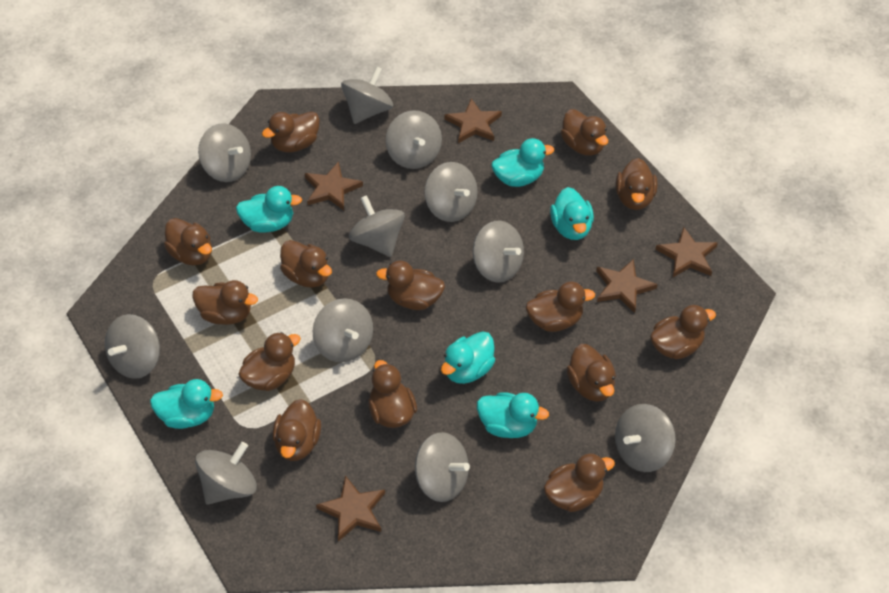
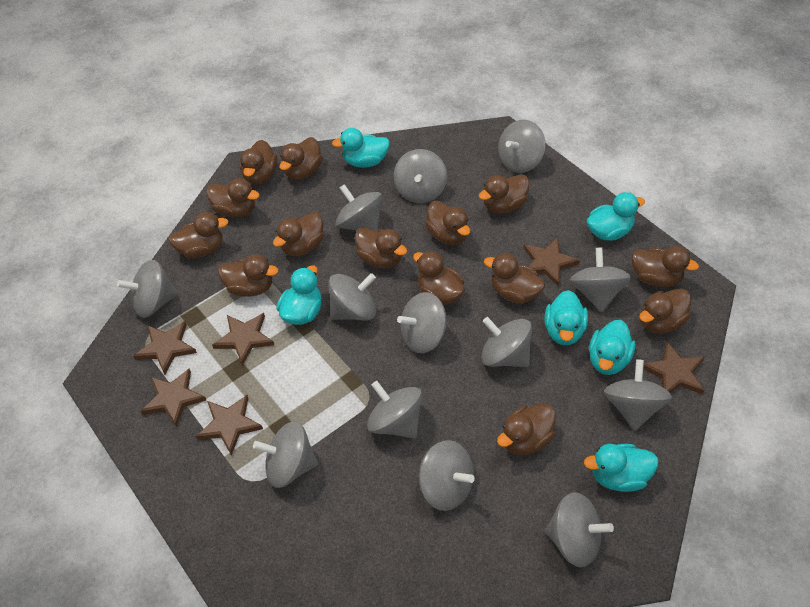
brown star: [305,162,363,210] [316,476,385,542] [444,99,502,143] [596,259,658,313] [655,227,718,277] = 5 -> [133,321,197,375] [141,369,206,427] [196,395,263,456] [212,313,274,366] [523,237,580,286] [643,342,705,394] = 6
grey spinning top: [105,314,160,379] [195,442,257,505] [198,123,251,182] [313,298,373,362] [341,66,393,124] [349,195,405,257] [386,110,442,169] [415,432,470,502] [424,162,478,222] [473,221,524,283] [615,404,676,472] = 11 -> [117,260,178,318] [253,421,318,488] [328,273,376,321] [336,184,382,231] [367,381,422,438] [394,149,447,203] [397,292,447,353] [419,440,475,511] [481,317,532,367] [498,120,546,173] [545,492,614,568] [570,247,631,312] [604,359,672,431] = 13

